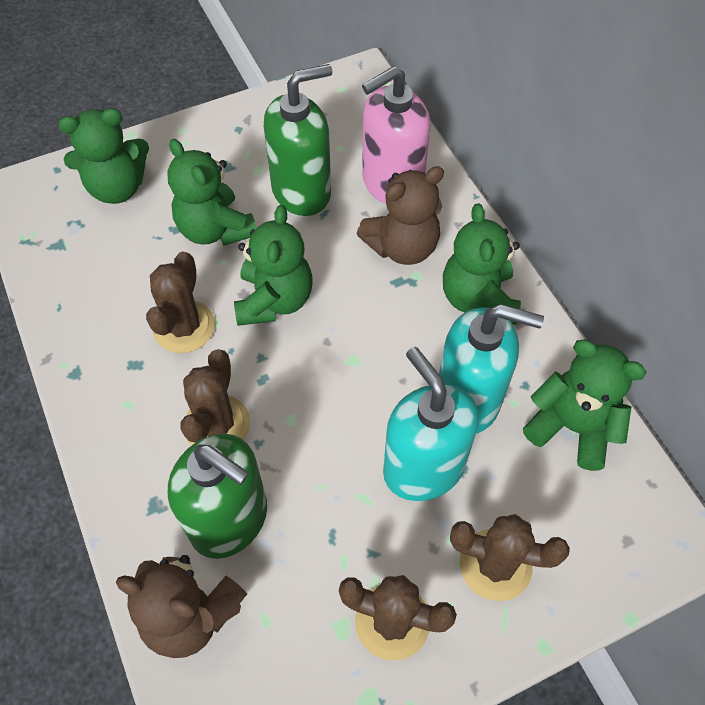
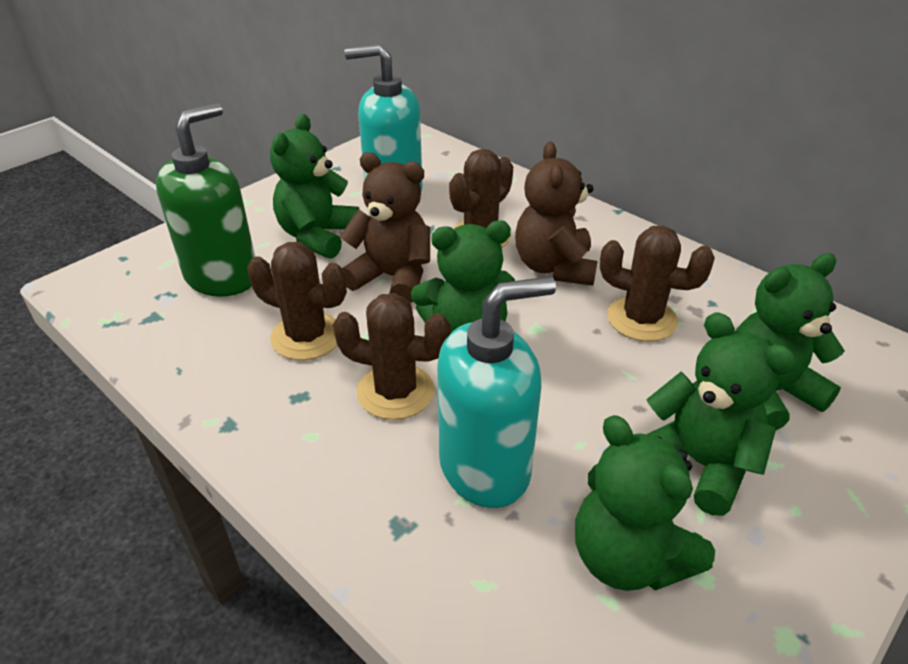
green soap dispenser: [168,434,267,559] [264,64,332,216] = 2 -> [156,103,255,297] = 1
pink soap dispenser: [362,66,431,204] = 1 -> none = 0

